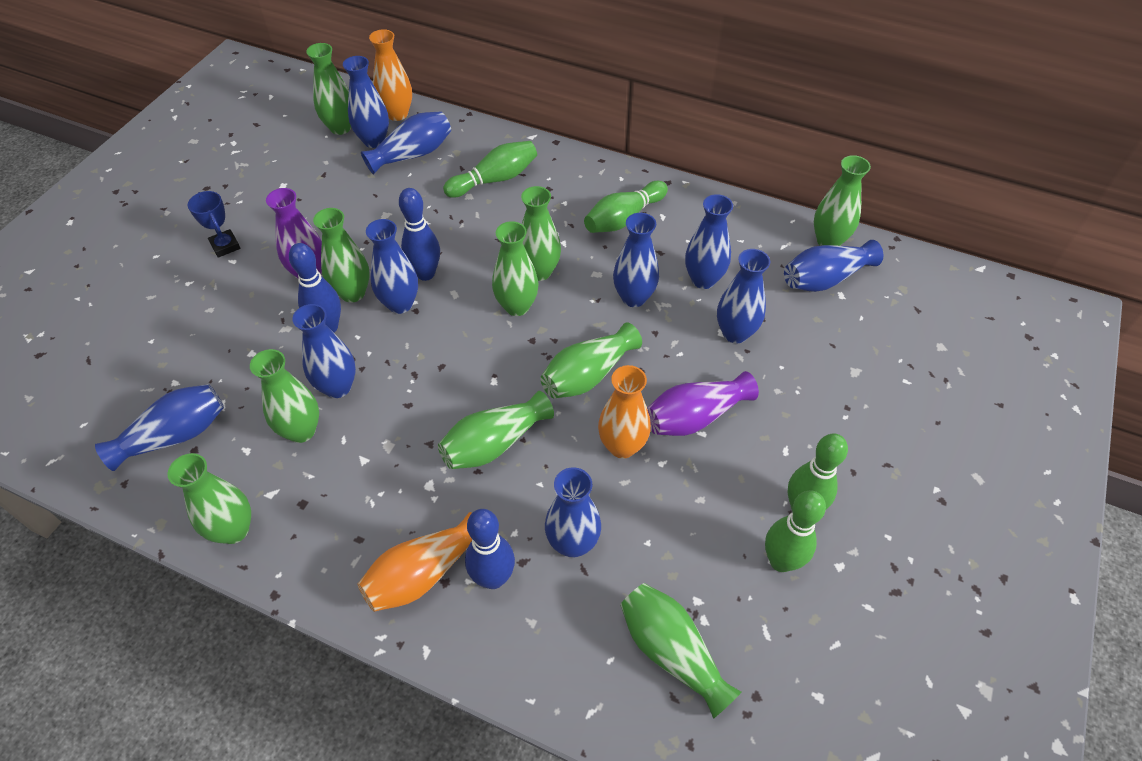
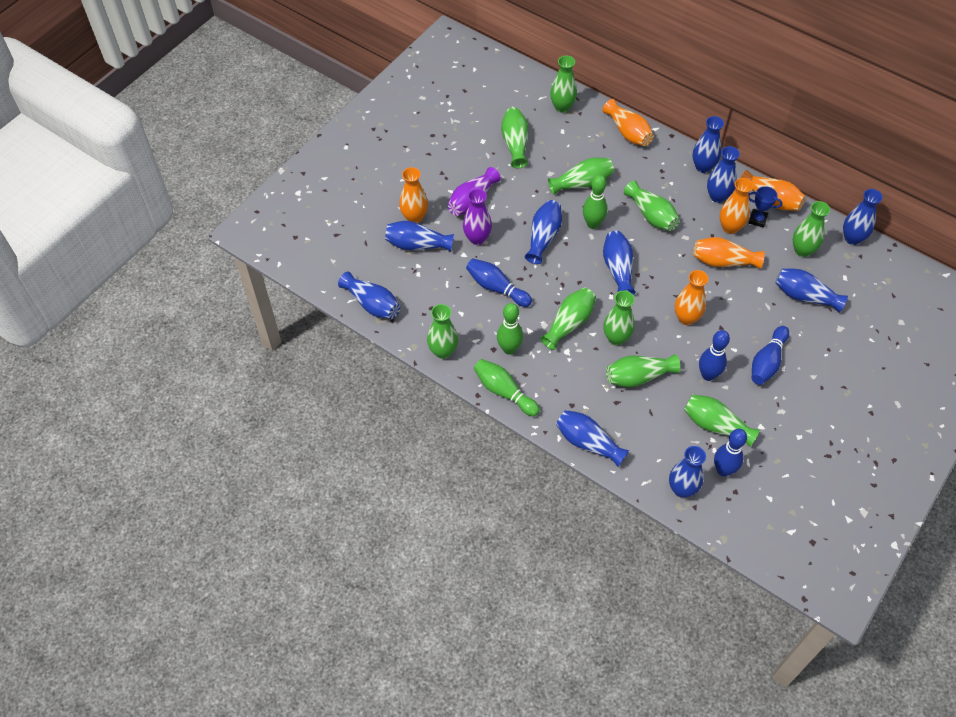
blue bowling pin: [289,243,341,332] [399,188,440,281] [465,509,515,589] = 3 -> [466,258,532,307] [699,330,730,381] [714,429,747,477] [752,326,789,385] = 4
green bowling pin: [443,141,537,198] [584,181,668,233] [765,490,826,572] [788,434,848,512] = 4 -> [474,359,540,416] [497,303,523,355] [583,175,607,229] = 3
orange vase: [357,512,472,612] [369,29,412,121] [598,365,651,459] = 3 -> [399,167,428,223] [603,99,654,146] [675,270,708,325] [693,237,765,269] [720,178,753,234] [741,170,806,211] = 6

